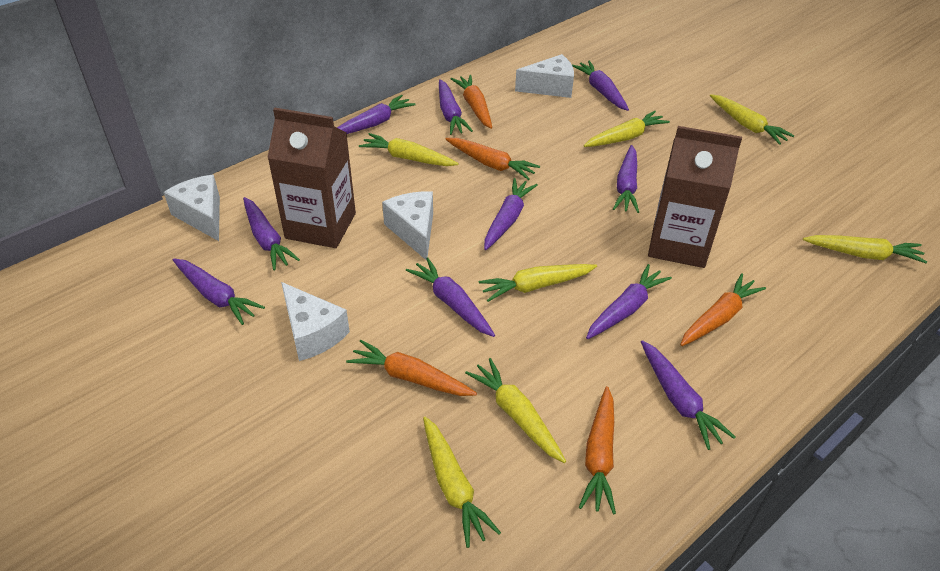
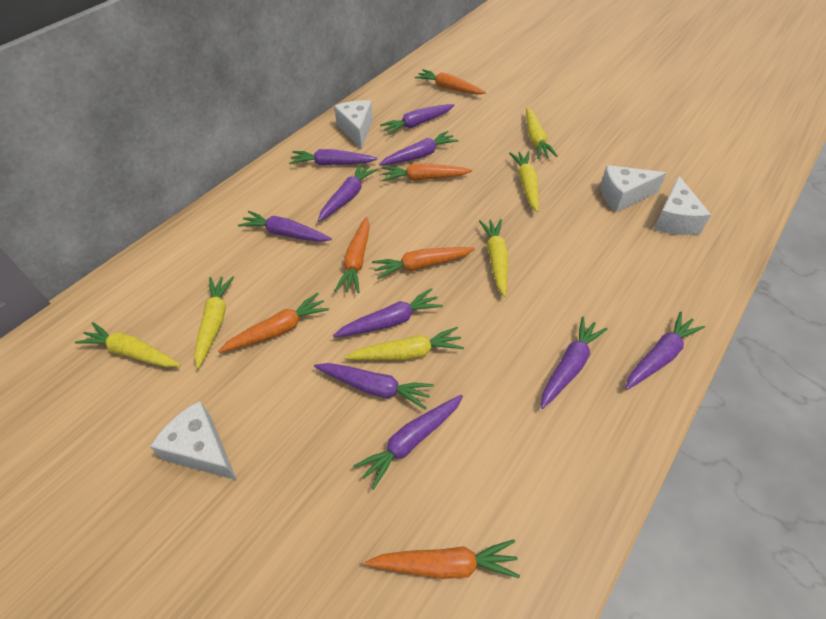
brown carton: [267,108,356,248] [648,126,742,268] = 2 -> none = 0
orange carrot: [346,340,477,396] [445,138,540,180] [451,75,492,129] [579,386,616,515] [680,273,766,346] = 5 -> [218,293,329,353] [334,217,370,293] [365,539,520,579] [372,247,475,279] [382,163,472,181] [415,69,486,95] = 6
yellow carrot: [359,133,459,166] [423,416,501,548] [465,358,566,463] [479,264,597,302] [584,111,670,147] [710,94,795,145] [803,235,927,263] = 7 -> [75,322,181,367] [194,276,234,369] [345,327,464,360] [479,219,508,297] [509,151,539,212] [526,108,558,159] = 6

